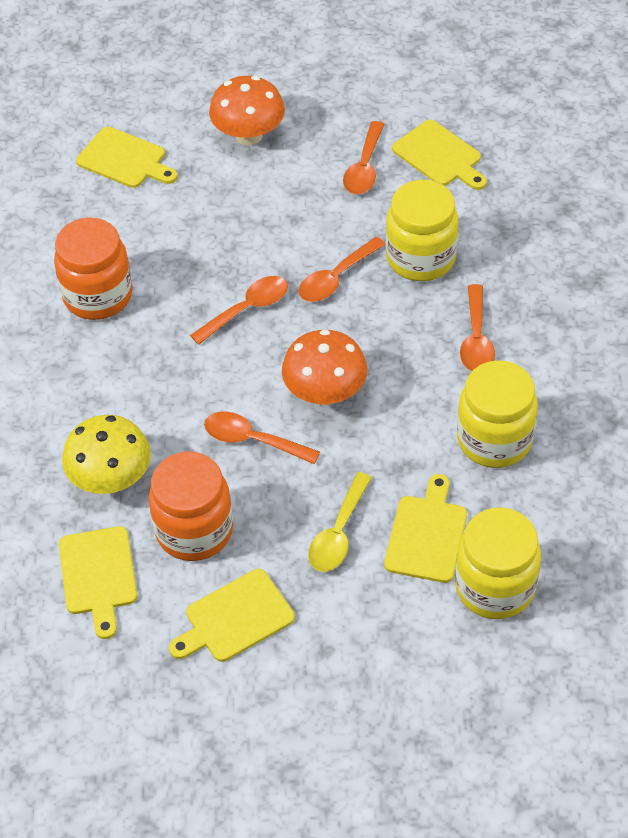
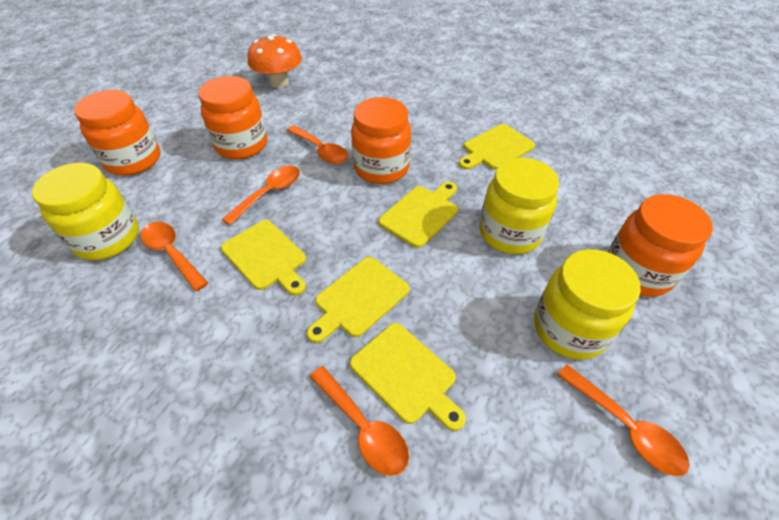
orange jar: [54,218,133,320] [149,451,233,561] = 2 -> [74,90,160,176] [198,76,267,160] [351,97,411,184] [607,194,713,297] = 4
orange mushroom: [209,76,285,145] [282,329,367,406] = 2 -> [248,34,302,88] = 1
yellow mushroom: [62,415,151,494] = 1 -> none = 0
yellow spoon: [308,472,372,572] = 1 -> none = 0

